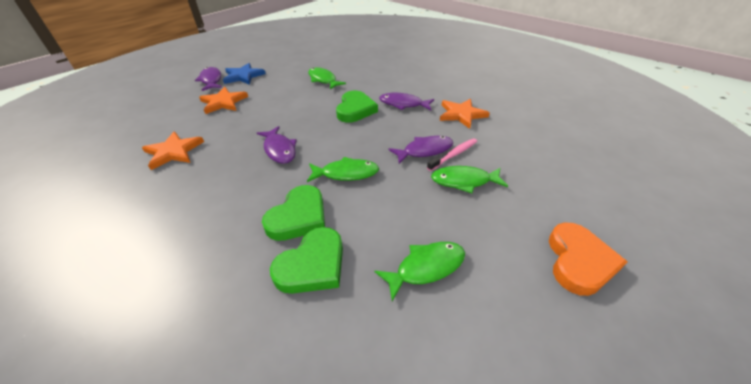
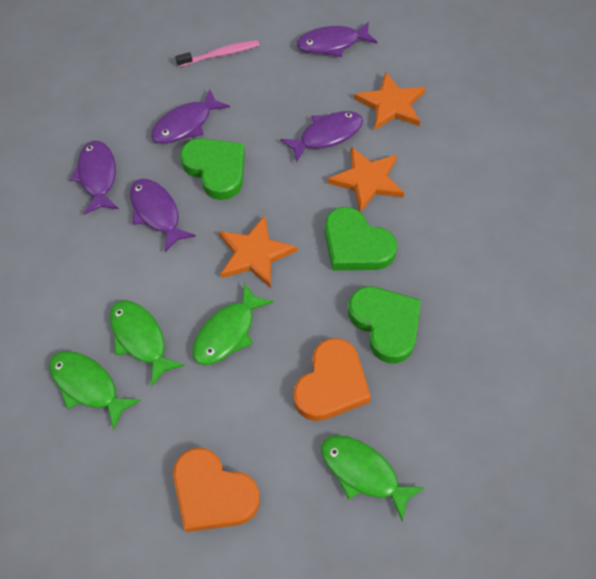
blue star: [223,63,266,85] = 1 -> none = 0
orange heart: [549,222,628,296] = 1 -> [173,448,260,532] [293,338,371,421] = 2
purple fish: [195,67,222,91] [257,126,297,164] [379,93,434,110] [388,136,453,164] = 4 -> [70,141,119,215] [130,179,196,252] [151,89,230,144] [280,111,363,163] [297,21,377,57] = 5

